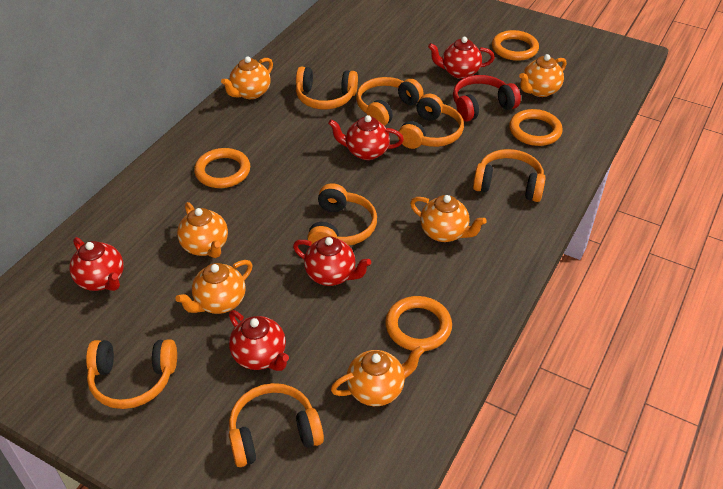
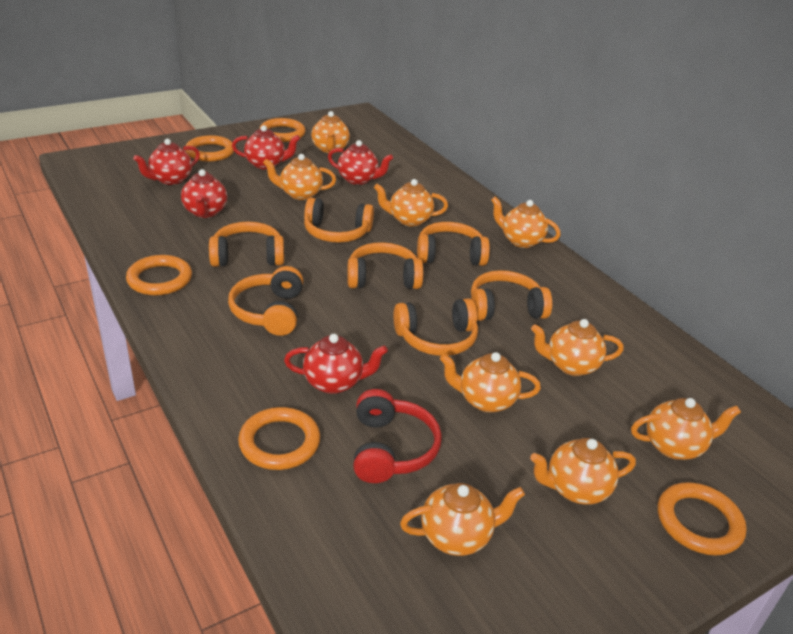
orange ring: [194,148,250,188] [385,296,452,351] [492,30,539,61] [509,109,563,146] = 4 -> [126,255,192,295] [185,135,234,162] [238,407,320,470] [259,118,306,142] [658,482,747,555] = 5
orange teapot: [175,260,253,314] [177,202,228,258] [221,56,273,99] [331,346,425,406] [410,195,487,242] [519,54,566,97] = 6 -> [263,154,336,200] [311,111,350,153] [374,179,448,227] [400,483,525,556] [440,352,541,413] [491,197,561,248] [530,438,636,505] [531,319,624,376] [631,398,741,460] = 9

